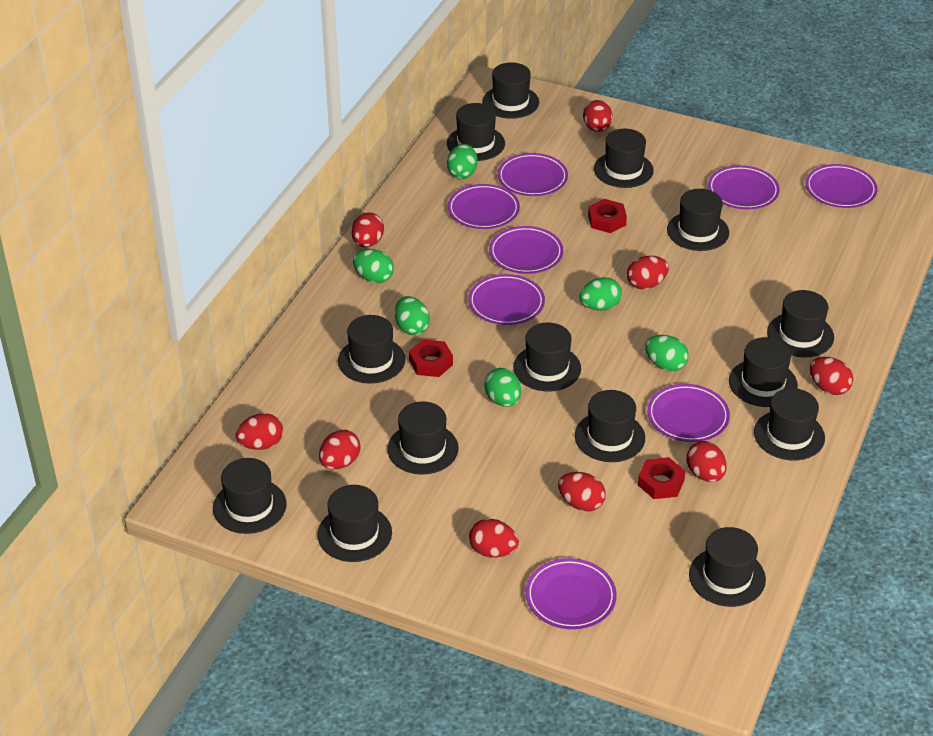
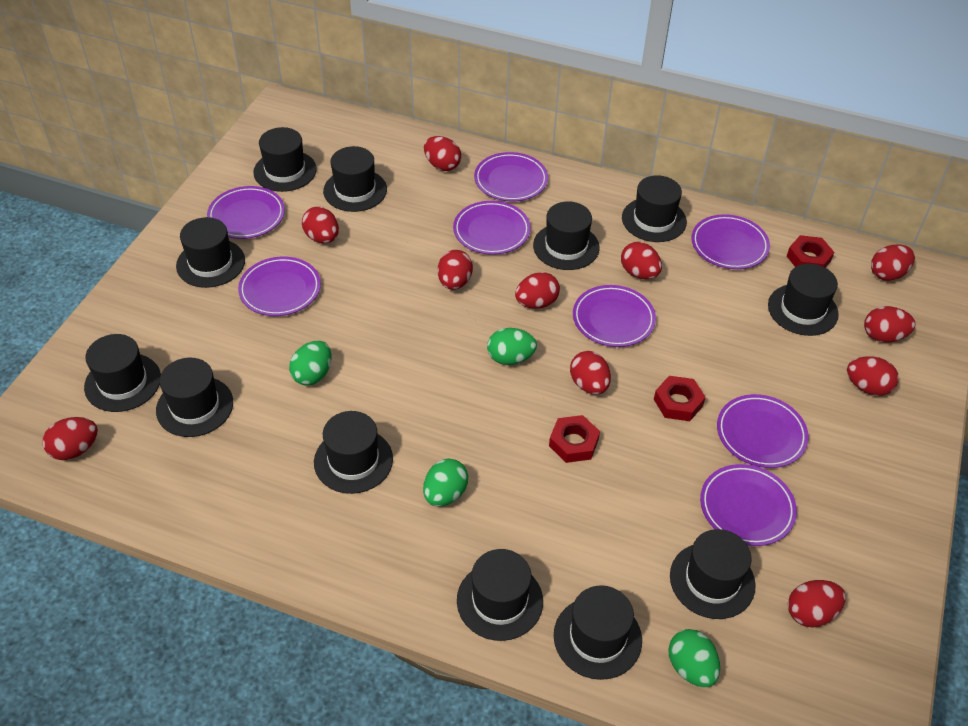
black hat: [213,458,287,534] [317,485,392,562] [338,315,405,384] [387,401,459,475] [447,103,505,161] [482,62,539,119] [513,323,581,391] [575,390,645,462] [594,129,654,188] [667,189,729,251] [689,527,766,607] [729,337,798,407] [754,388,825,460] [767,290,834,357] = 14 -> [84,334,161,412] [156,358,233,437] [176,217,245,288] [253,127,317,192] [314,411,393,494] [323,146,387,212] [457,549,543,641] [533,201,600,270] [554,585,642,680] [622,175,687,242] [670,529,756,619] [768,263,839,336] = 12
green egg: [353,249,394,283] [395,296,430,335] [447,144,477,179] [484,368,521,407] [579,277,622,311] [645,335,689,371] = 6 -> [289,340,332,386] [423,459,468,506] [487,328,537,365] [668,629,720,687] = 4
red egg: [236,413,283,450] [319,430,361,469] [351,213,384,247] [469,519,519,558] [558,472,606,512] [583,100,613,132] [627,256,669,290] [687,441,727,482] [810,357,853,395] = 9 -> [43,417,98,460] [302,207,339,243] [424,136,461,171] [438,250,473,290] [515,272,560,309] [570,351,611,394] [621,242,662,279] [788,580,846,628] [847,356,899,396] [864,306,915,342] [871,245,915,281] = 11

